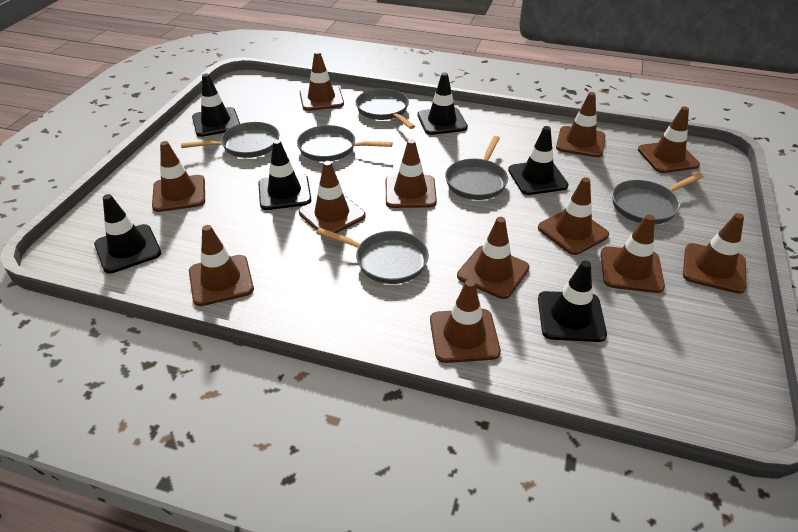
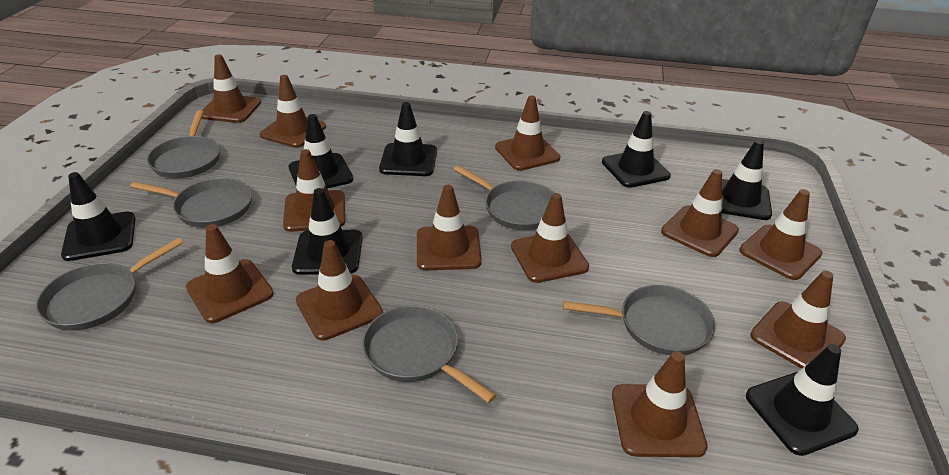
black traffic cone: [94,194,161,274] [192,73,240,137] [258,140,311,210] [418,73,468,135] [508,126,569,195] [538,260,607,342] = 6 -> [61,172,136,261] [288,114,353,188] [292,188,363,275] [379,102,437,176] [602,111,671,188] [722,140,772,220] [746,344,859,456] = 7

